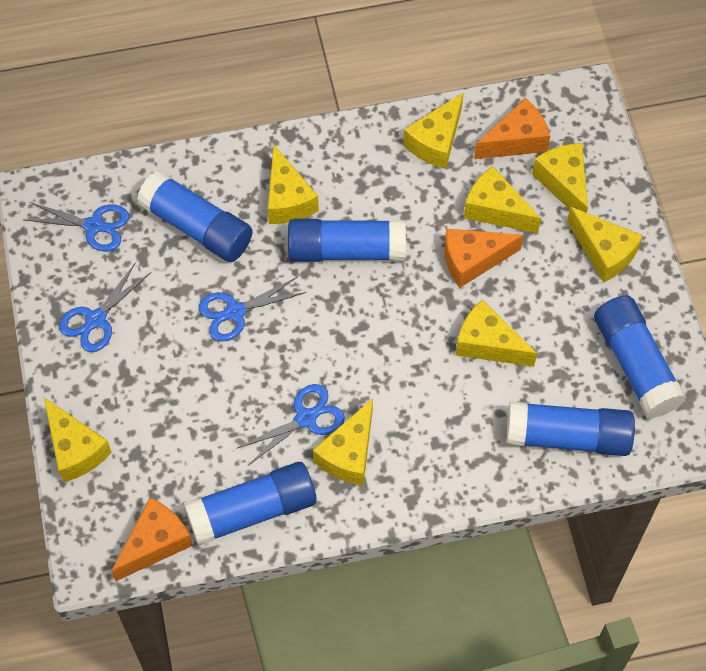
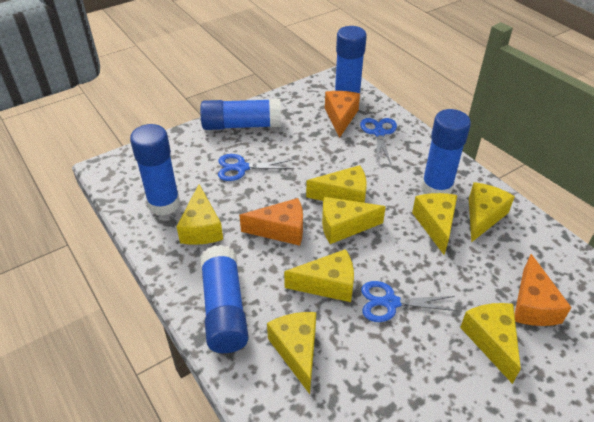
blue scissors: [23,202,129,252] [59,262,151,352] [198,277,306,342] [236,384,345,466] = 4 -> [218,154,294,181] [360,118,397,164] [361,281,458,322] = 3

